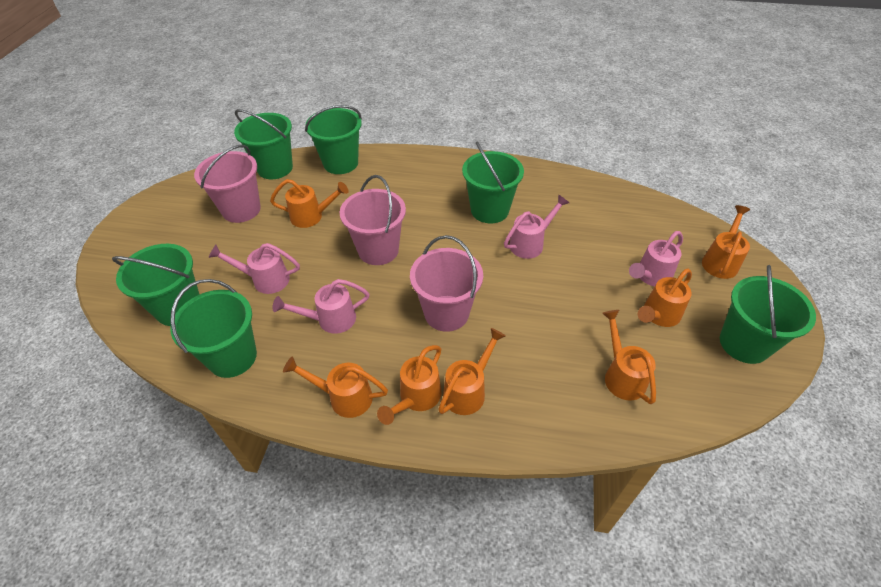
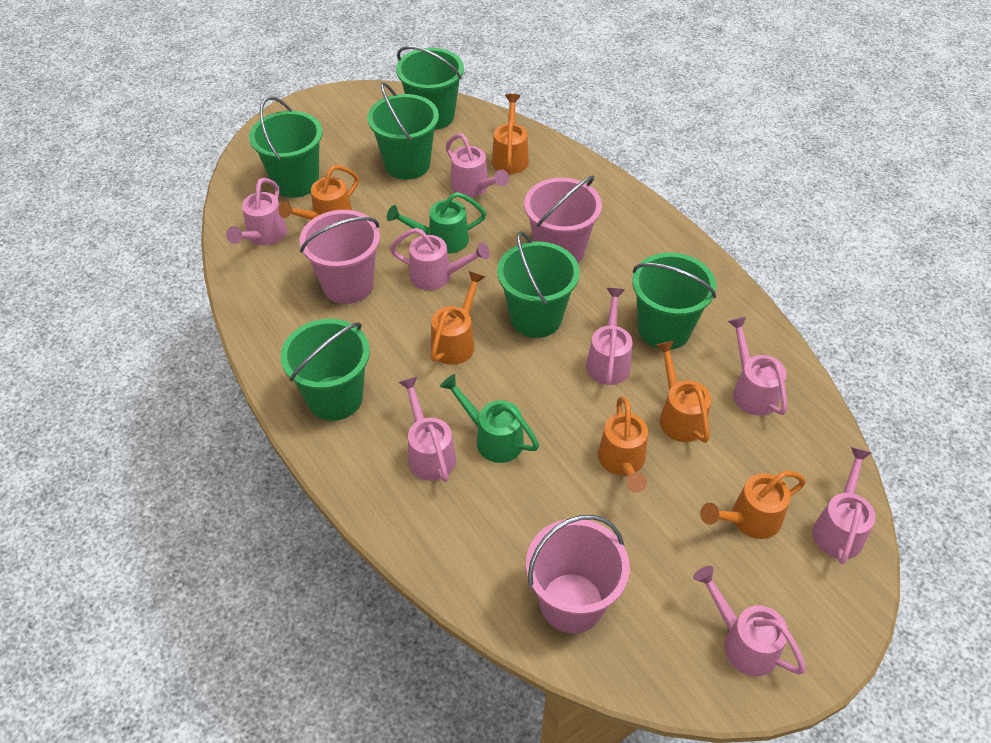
green watering can: none = 0 -> [387,192,486,254] [440,374,539,463] = 2
orange watering can: [270,179,348,228] [283,356,388,418] [377,345,441,425] [438,328,506,415] [602,310,656,404] [638,269,692,327] [702,205,750,279] = 7 -> [278,165,359,220] [431,271,485,365] [492,94,529,174] [598,397,648,493] [656,341,711,443] [700,471,806,539] = 6
pink watering can: [208,243,300,294] [272,279,370,334] [504,195,569,259] [629,231,683,286] = 4 -> [226,178,287,246] [390,228,490,290] [399,377,456,482] [446,133,509,197] [586,288,633,385] [693,566,806,676] [728,317,787,416] [813,447,876,564] = 8

